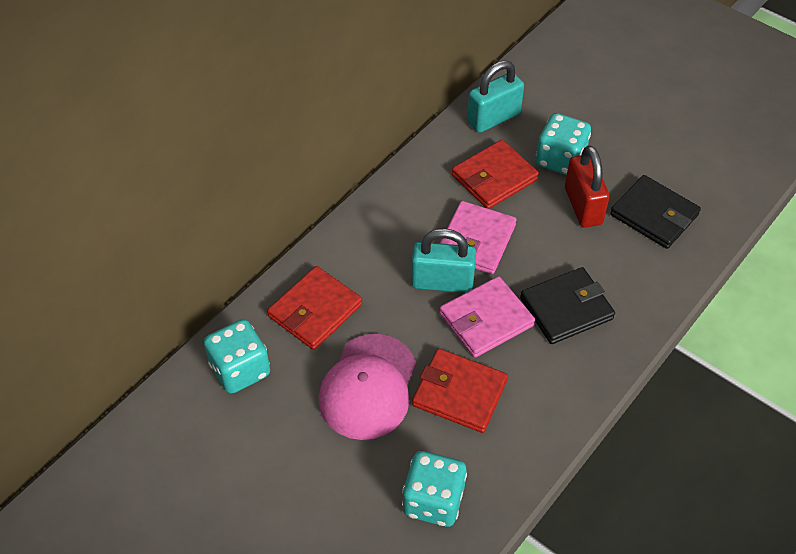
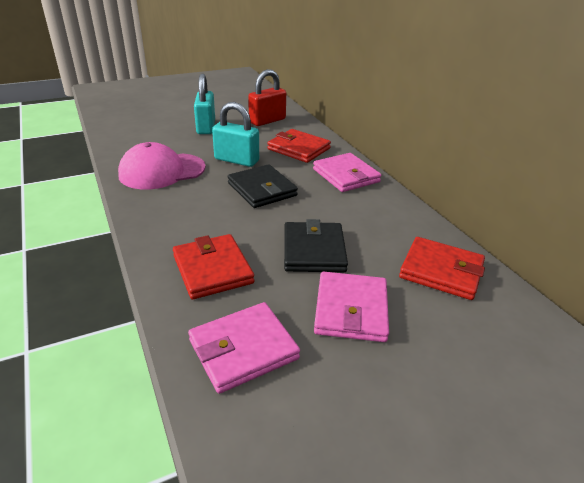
pink wallet: [439,276,535,358] [440,201,517,274] = 2 -> [188,302,300,394] [313,153,381,192] [314,271,389,342] = 3
turquoise dice: [204,319,270,394] [402,451,467,527] [536,113,591,175] = 3 -> none = 0

